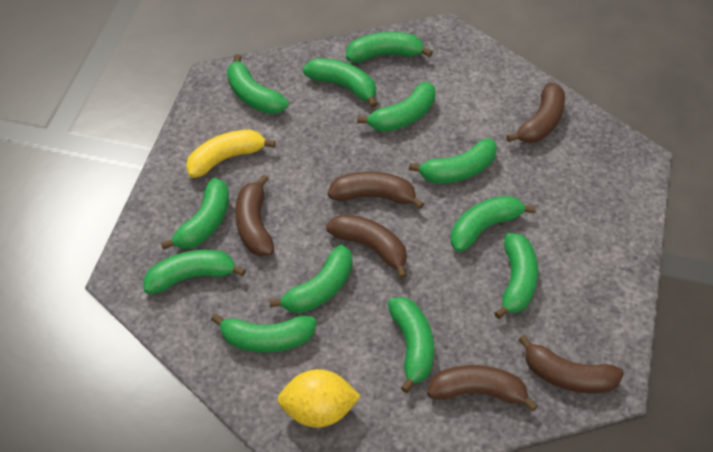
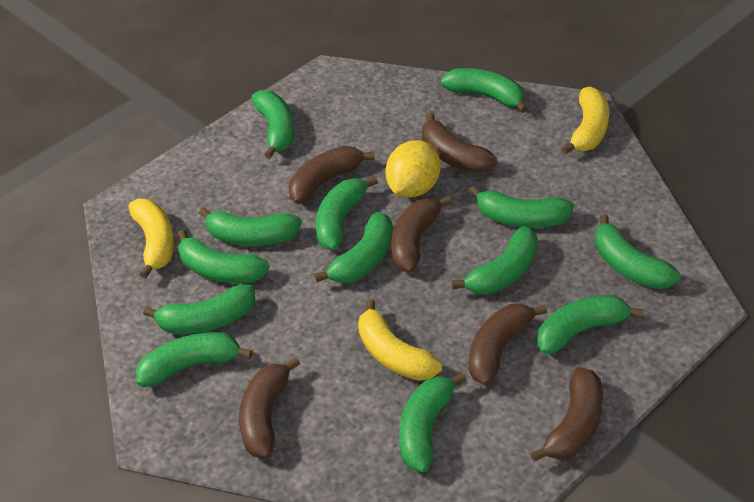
green banana: [144,250,246,294] [161,178,229,250] [211,314,316,353] [227,54,289,114] [269,245,352,313] [303,58,378,108] [346,32,433,63] [357,82,436,132] [388,297,434,393] [409,138,497,183] [451,196,536,252] [494,233,538,319] = 12 -> [136,332,253,387] [143,285,255,334] [177,230,270,283] [199,207,302,246] [251,90,294,159] [314,212,393,283] [316,176,378,250] [399,373,466,472] [441,68,528,113] [452,226,538,295] [469,186,574,228] [537,295,644,355] [595,215,680,289] = 13
yellow banana: [186,129,276,178] = 1 -> [129,199,174,279] [358,299,442,381] [561,87,609,155] = 3

